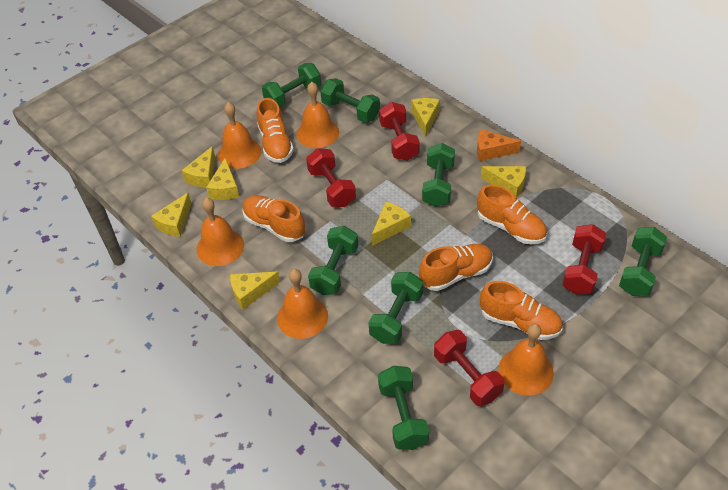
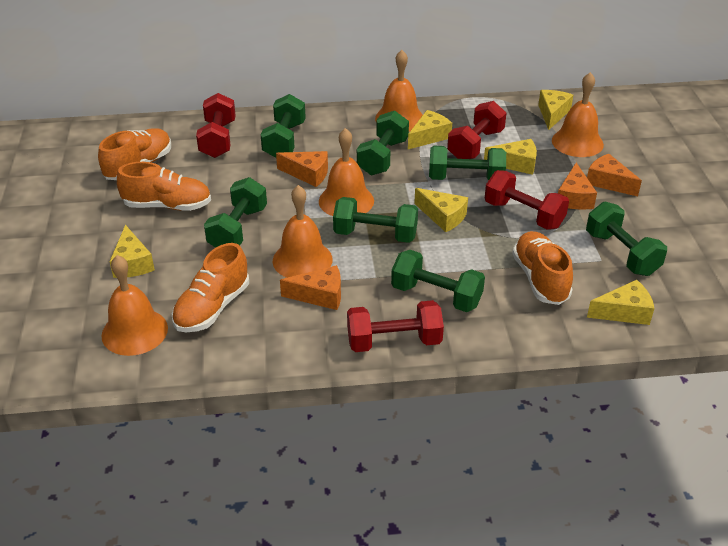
orange cheese: [477,129,521,161] = 1 -> [276,151,328,187] [280,265,341,310] [558,163,597,209] [587,154,642,197] = 4
orange shoe: [243,195,306,242] [257,98,294,163] [419,244,493,291] [477,185,547,244] [480,281,563,340] = 5 -> [98,128,171,180] [117,162,211,211] [172,243,249,332] [512,231,573,305] = 4
yellow cheese: [151,193,192,237] [181,146,215,188] [206,158,239,200] [230,272,280,309] [372,202,411,246] [411,98,440,137] [481,166,526,198] = 7 -> [109,225,155,278] [408,110,452,149] [414,188,468,232] [484,139,537,175] [538,90,573,130] [587,280,654,325] = 6

